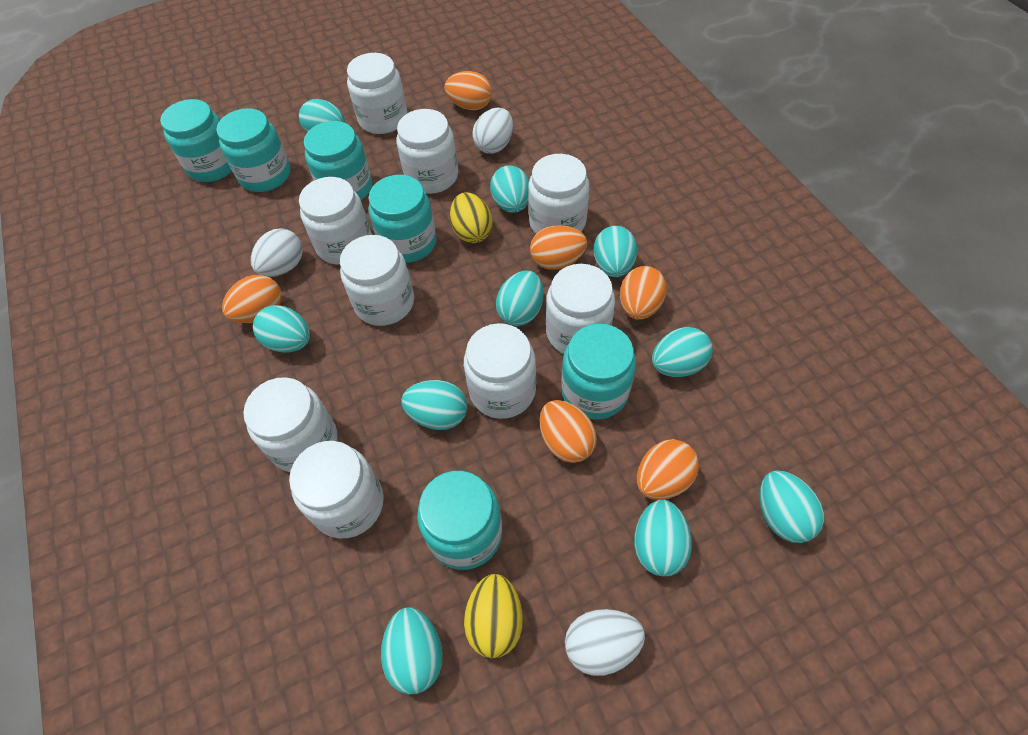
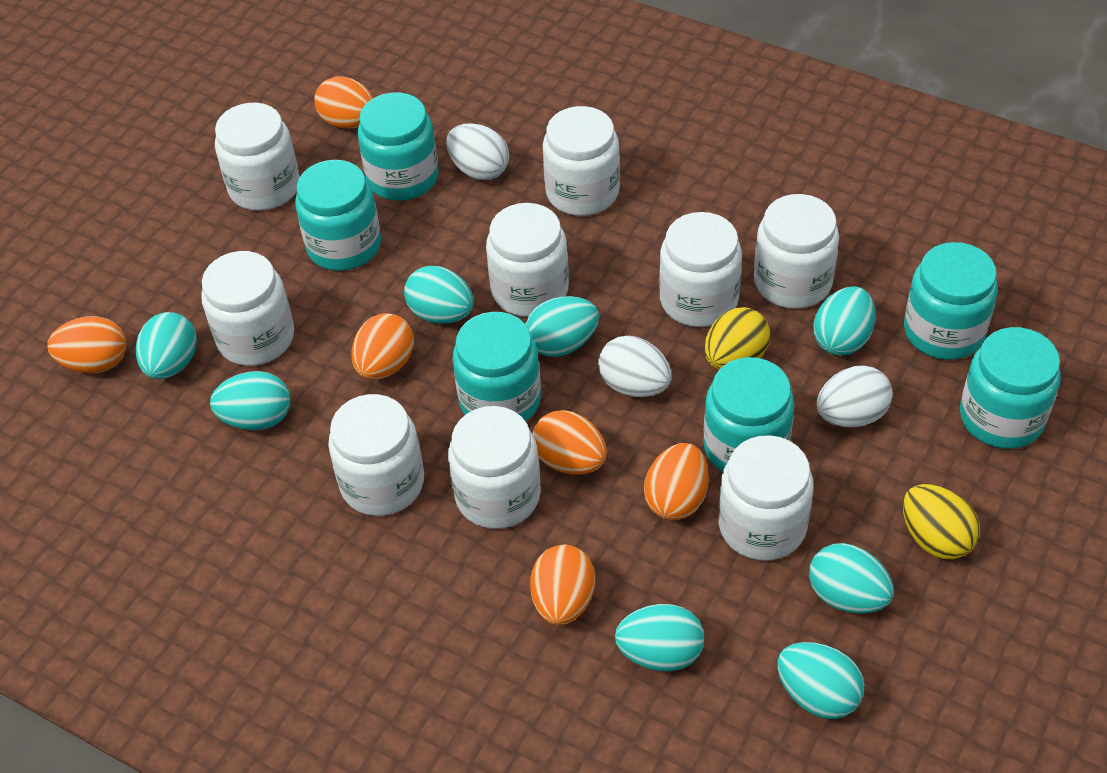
turquoise egg: [253,305,310,353] [299,99,345,132] [381,607,443,694] [401,380,467,430] [490,165,529,213] [496,270,543,326] [594,226,637,277] [634,500,692,576] [652,327,713,377] [759,470,824,543] = 10 -> [136,312,197,379] [210,371,290,430] [404,266,474,324] [526,296,599,357] [615,604,704,671] [778,642,864,719] [809,543,894,614] [813,286,875,356] = 8

